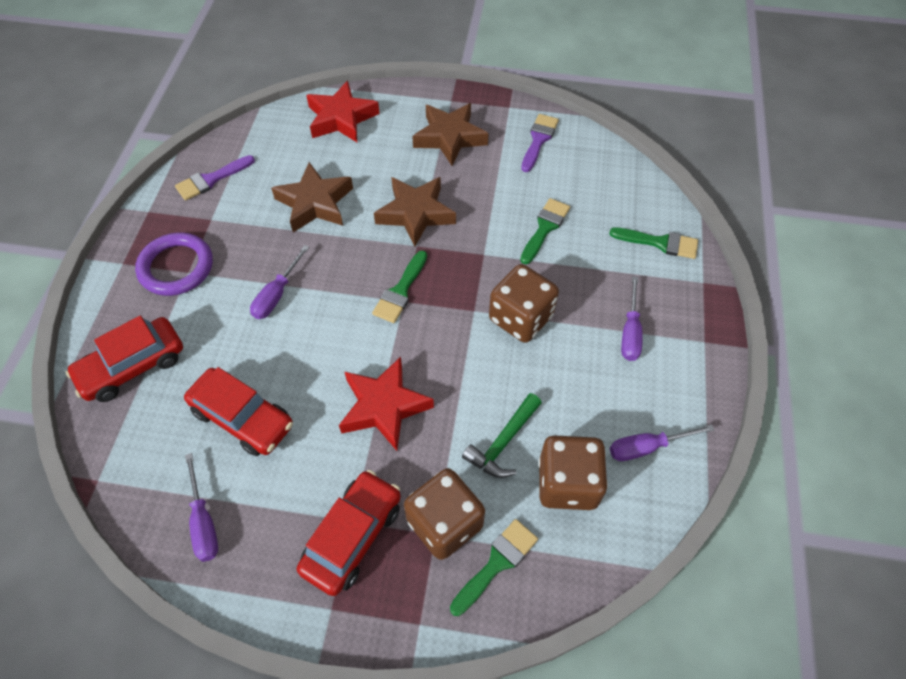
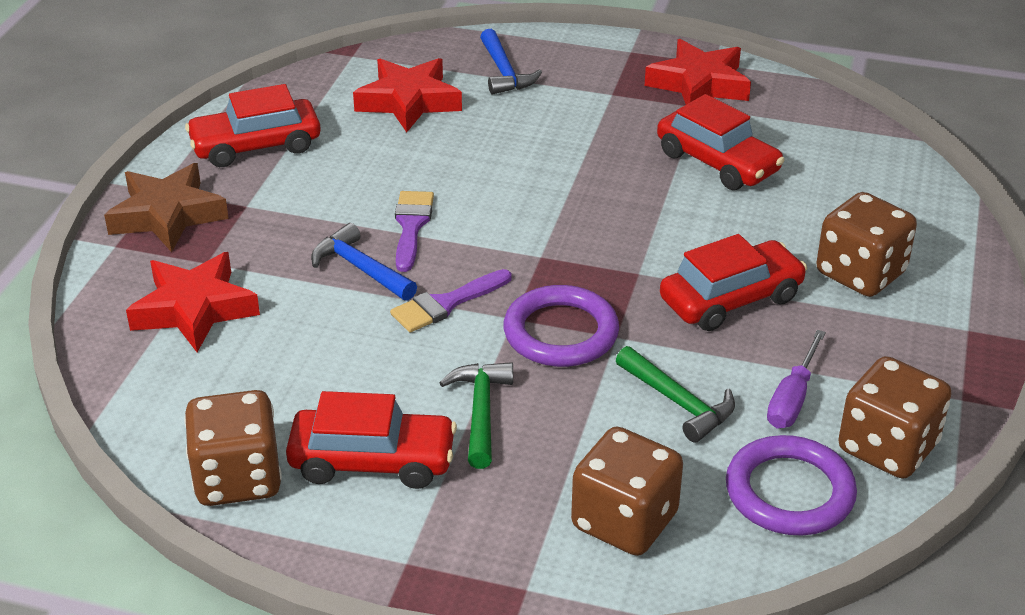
blue hammer: none = 0 -> [311,223,417,301] [480,29,542,95] = 2
brown dice: [404,468,485,560] [489,264,559,343] [538,436,608,510] = 3 -> [184,390,282,506] [571,427,683,556] [816,192,917,297] [838,356,951,478] = 4
brown star: [271,162,353,232] [374,177,456,247] [412,103,489,166] = 3 -> [104,163,229,252] = 1
green brush: [372,250,427,323] [450,519,538,616] [520,198,570,264] [609,227,698,259] = 4 -> none = 0
green hammer: [462,393,542,478] = 1 -> [439,362,513,469] [616,346,735,442] = 2
purple ring: [135,233,213,296] = 1 -> [503,285,619,367] [726,435,857,536] = 2
purple screwdriver: [185,453,218,562] [250,245,309,319] [610,424,714,461] [621,276,643,361] = 4 -> [767,330,826,429] = 1
red car: [66,316,183,402] [184,367,293,456] [297,470,401,596] = 3 -> [185,84,321,167] [286,391,457,489] [657,94,785,190] [660,234,807,331] = 4
red star: [306,81,380,142] [339,357,434,451] = 2 -> [126,252,260,352] [353,58,462,133] [645,39,751,104] = 3

